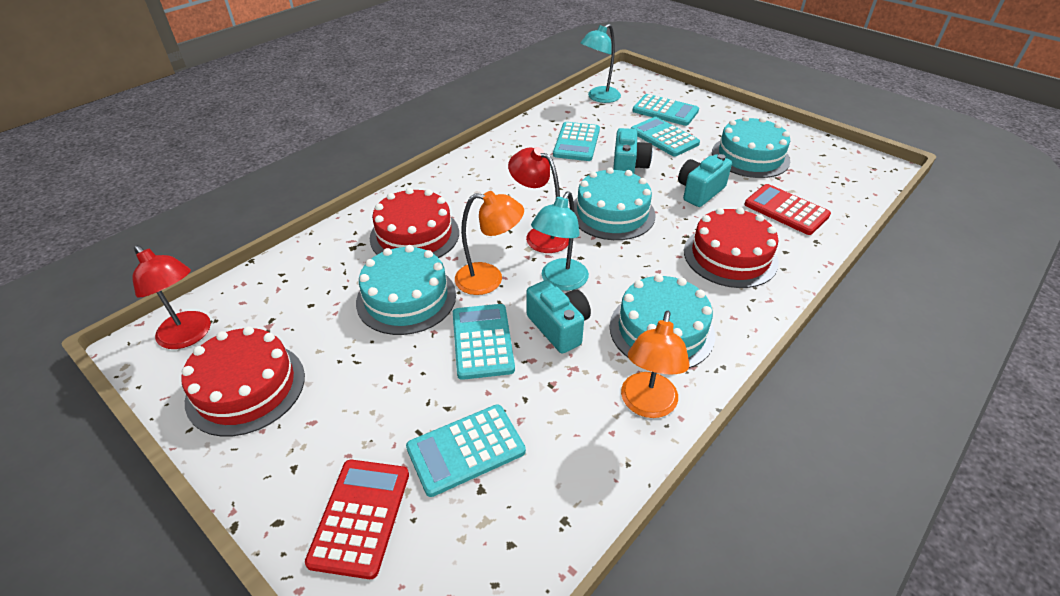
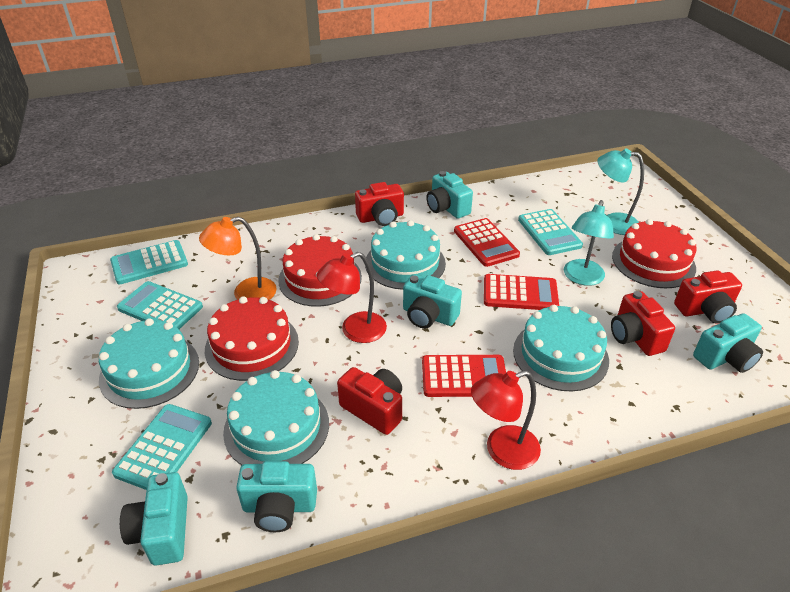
orange lamp: [455,191,524,295] [621,311,690,418] = 2 -> [199,217,277,300] = 1
red calculator: [305,460,409,579] [745,184,831,235] = 2 -> [422,355,506,397] [454,218,520,267] [484,274,559,310] = 3
red camera: none = 0 -> [337,367,402,435] [355,182,404,226] [611,291,675,356] [674,270,742,323] = 4
turquoise calculator: [406,404,526,497] [453,304,515,380] [553,122,600,161] [631,117,700,157] [632,94,699,126] = 5 -> [110,240,188,284] [112,404,212,490] [117,281,203,329] [518,209,583,255] = 4
turquoise camera: [526,280,591,353] [613,128,652,174] [678,154,732,207] = 3 -> [120,472,188,566] [236,461,317,532] [403,274,462,328] [426,171,473,219] [693,313,763,373] = 5

